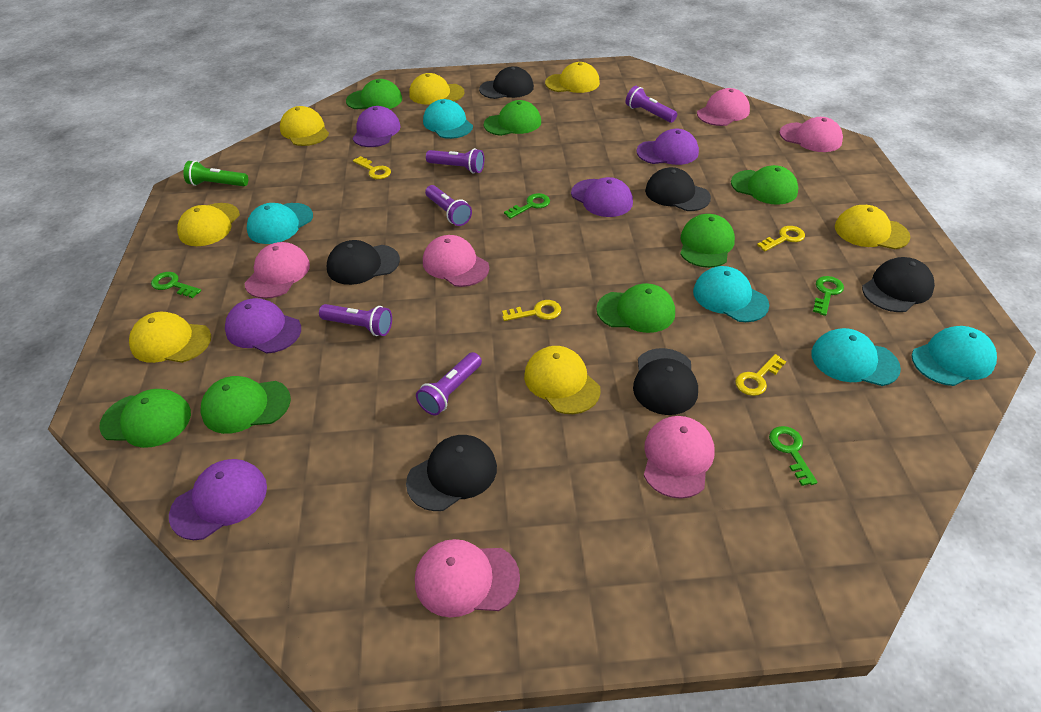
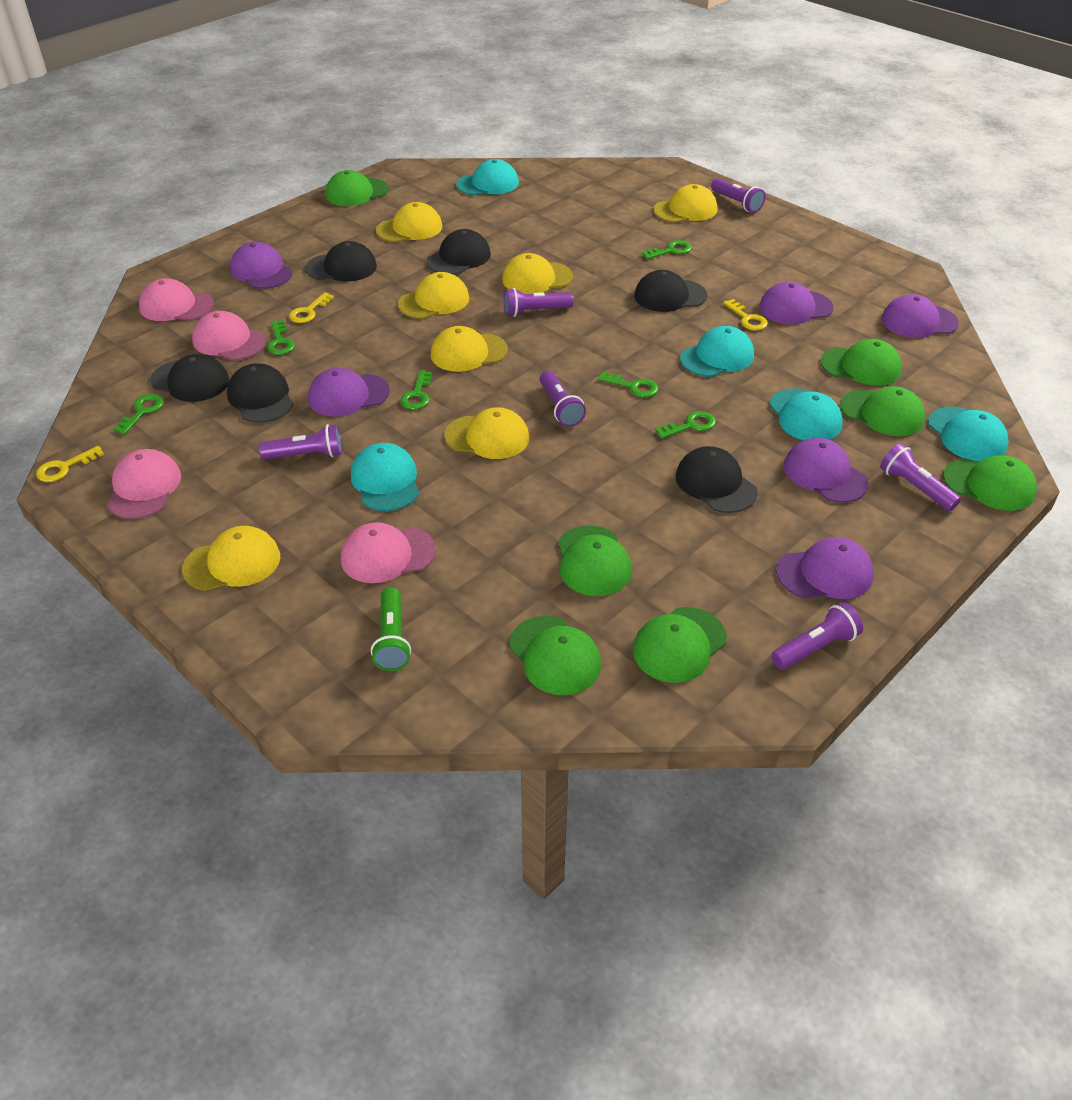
green key: [151,272,201,298] [504,193,550,219] [769,426,817,486] [813,276,844,316] = 4 -> [114,394,164,434] [267,320,295,355] [400,370,432,410] [598,371,658,397] [642,240,692,259] [655,411,716,439] = 6
pink cap: [245,242,310,299] [415,539,520,617] [423,235,489,287] [644,416,715,499] [697,88,750,126] [779,117,843,152] = 6 -> [107,449,181,519] [139,278,214,321] [192,311,266,360] [341,522,436,583] = 4
purple cap: [169,459,267,540] [225,298,301,354] [352,106,401,147] [571,177,633,217] [636,129,699,165] = 5 -> [230,242,293,289] [308,368,390,417] [759,282,833,325] [776,537,874,599] [784,438,868,503] [881,294,959,338] = 6
purple flashlight: [319,304,392,336] [416,352,482,415] [425,185,472,226] [426,148,484,173] [626,86,677,123] = 5 -> [259,424,342,459] [504,288,573,317] [540,371,586,427] [711,178,765,213] [771,602,863,670] [880,443,961,511] = 6
yellow key: [353,156,391,179] [502,300,561,321] [735,354,786,396] [757,226,805,251] = 4 -> [36,446,104,482] [289,292,334,323] [723,299,768,330] = 3

